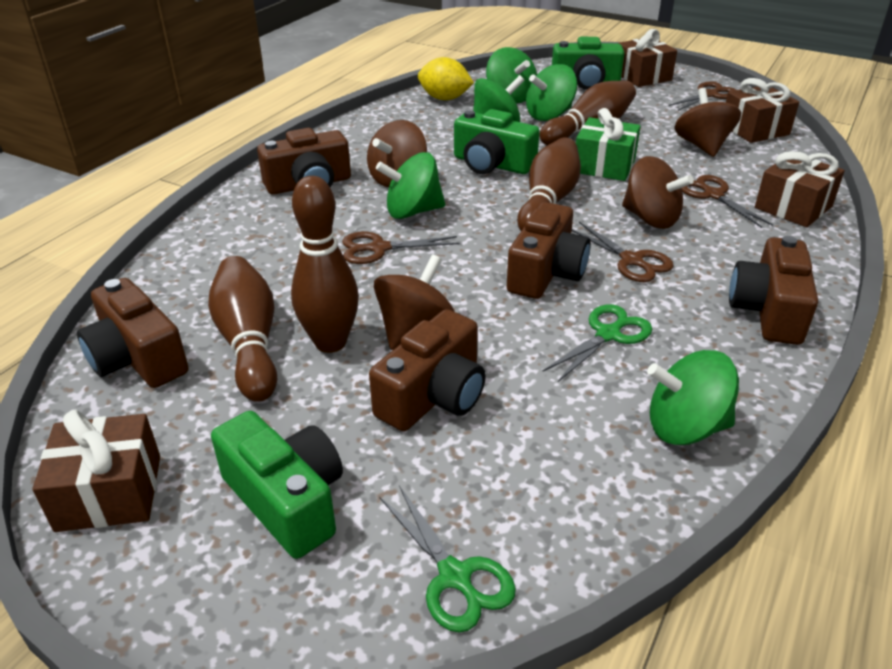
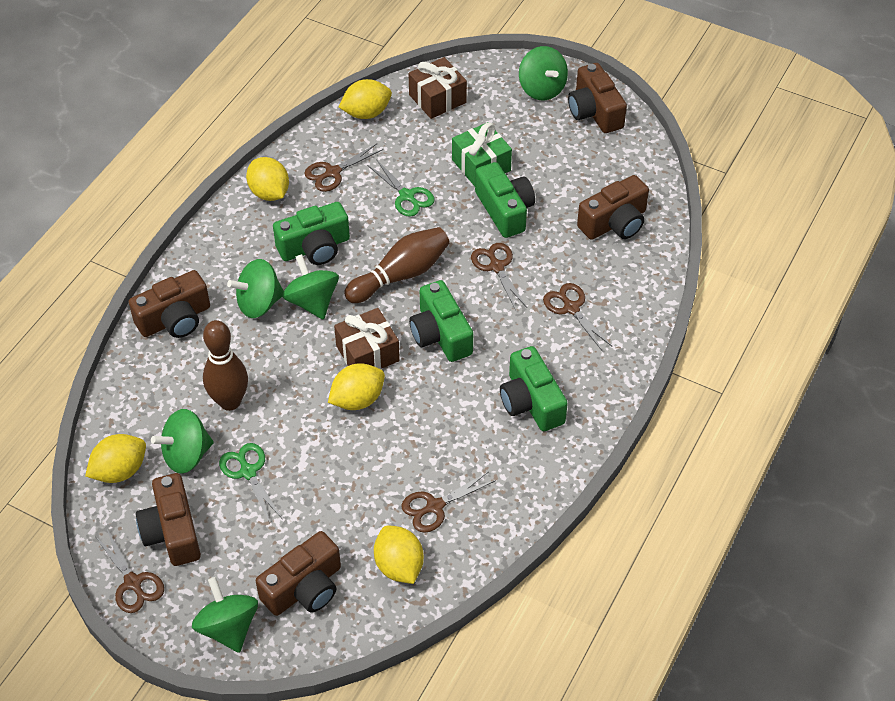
brown bowling pin: [208,256,277,402] [291,176,359,353] [517,137,581,231] [540,80,636,145] = 4 -> [203,320,248,411] [344,227,450,303] = 2
brown gift: [32,410,160,532] [618,29,677,87] [726,78,799,143] [755,151,845,227] = 4 -> [334,308,400,369] [408,57,467,119] = 2
brown scissors: [342,232,459,264] [572,222,674,282] [669,82,736,111] [682,175,773,228] = 4 -> [95,529,164,613] [304,144,383,192] [401,472,496,533] [471,243,527,310] [543,283,613,350] = 5
brown spinning top: [367,120,427,187] [374,254,455,350] [622,156,694,229] [675,88,741,157] = 4 -> none = 0
green camera: [211,411,343,559] [454,109,540,174] [552,37,624,90] = 3 -> [273,202,350,265] [409,280,473,362] [475,162,535,238] [500,346,568,431] = 4
yellow lemon: [418,57,474,100] = 1 -> [85,434,146,483] [246,157,289,201] [328,363,385,410] [339,79,392,119] [374,525,424,584] = 5

